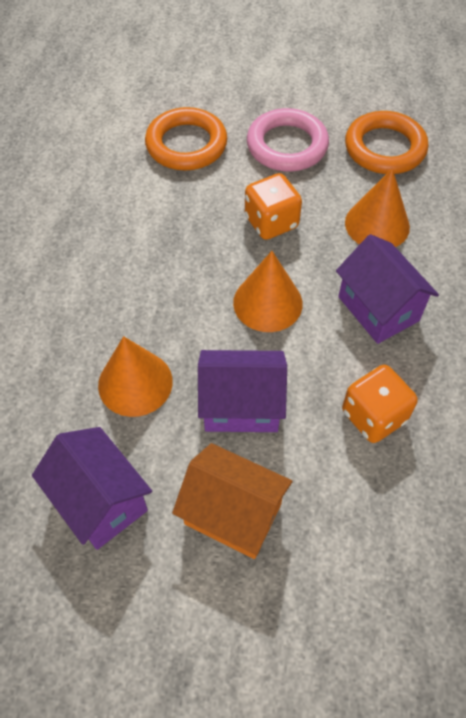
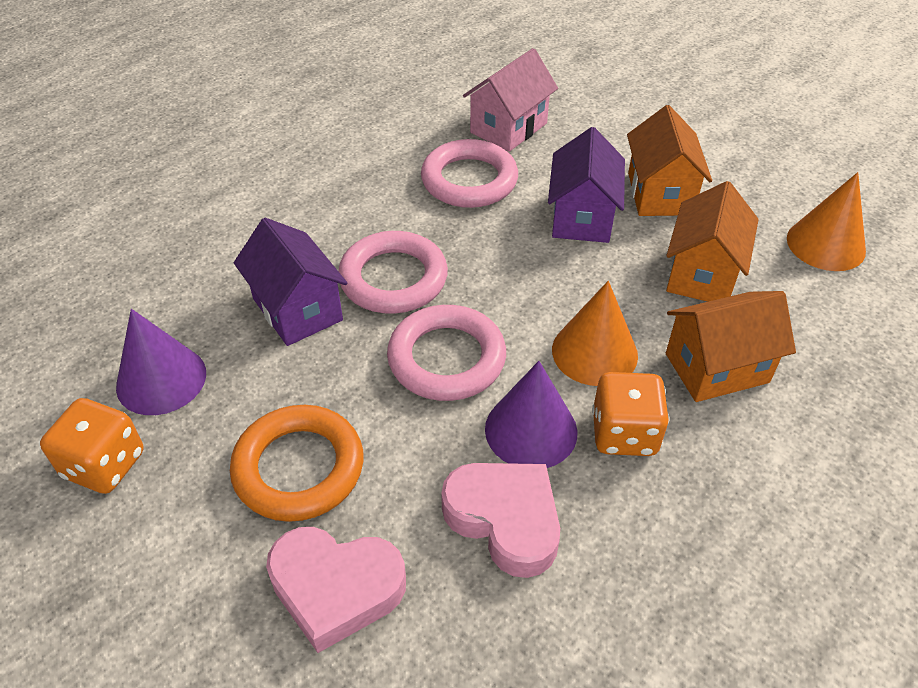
orange cone: [98,336,173,417] [233,251,303,332] [345,168,410,247] = 3 -> [552,281,638,386] [787,172,866,271] = 2
orange house: [172,443,292,559] = 1 -> [627,105,712,216] [666,181,759,302] [666,291,796,402] = 3
orange ring: [145,107,227,171] [345,111,428,174] = 2 -> [230,405,363,522] = 1
pink heart: none = 0 -> [266,527,406,653] [441,463,560,578] = 2
pink house: none = 0 -> [463,48,558,152] = 1
pink ring: [247,108,329,171] = 1 -> [338,231,448,314] [387,305,506,401] [421,139,518,208] = 3
purple cone: none = 0 -> [116,309,206,415] [485,361,577,468] = 2
purple house: [32,427,152,550] [198,350,287,432] [336,234,439,344] = 3 -> [234,218,348,346] [548,127,625,243] = 2

